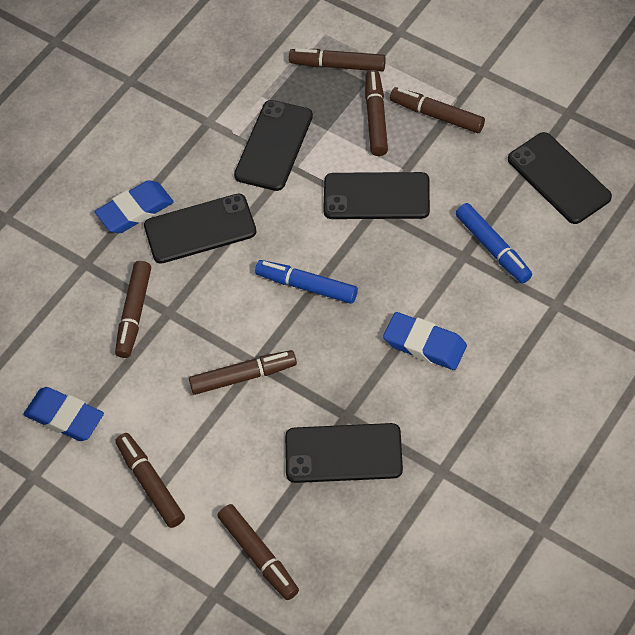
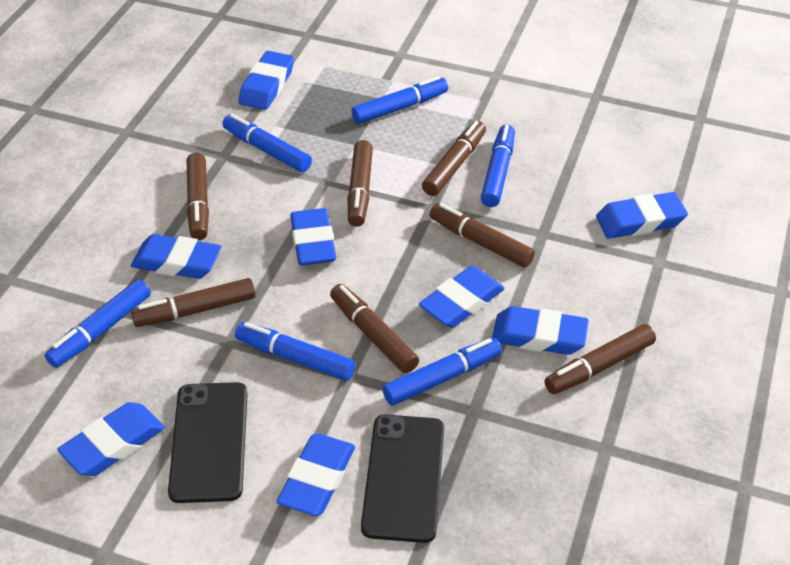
black phone: [144,194,256,264] [234,100,313,191] [285,423,403,483] [323,172,430,219] [508,132,612,224] = 5 -> [168,382,248,503] [361,414,444,543] = 2
blue eraser: [24,387,104,441] [95,180,174,233] [383,312,467,370] = 3 -> [57,402,165,476] [131,234,221,279] [238,51,294,110] [277,434,355,516] [290,208,336,265] [419,266,505,328] [492,306,589,355] [596,192,688,239] = 8
blue marker: [255,260,358,304] [456,203,532,284] = 2 -> [45,279,151,368] [222,114,312,172] [235,322,356,381] [351,76,448,124] [382,338,502,406] [481,124,515,207] = 6

